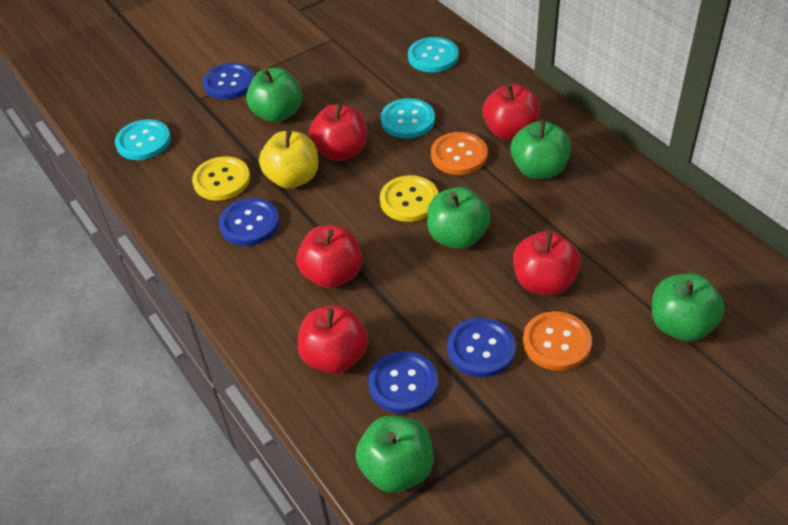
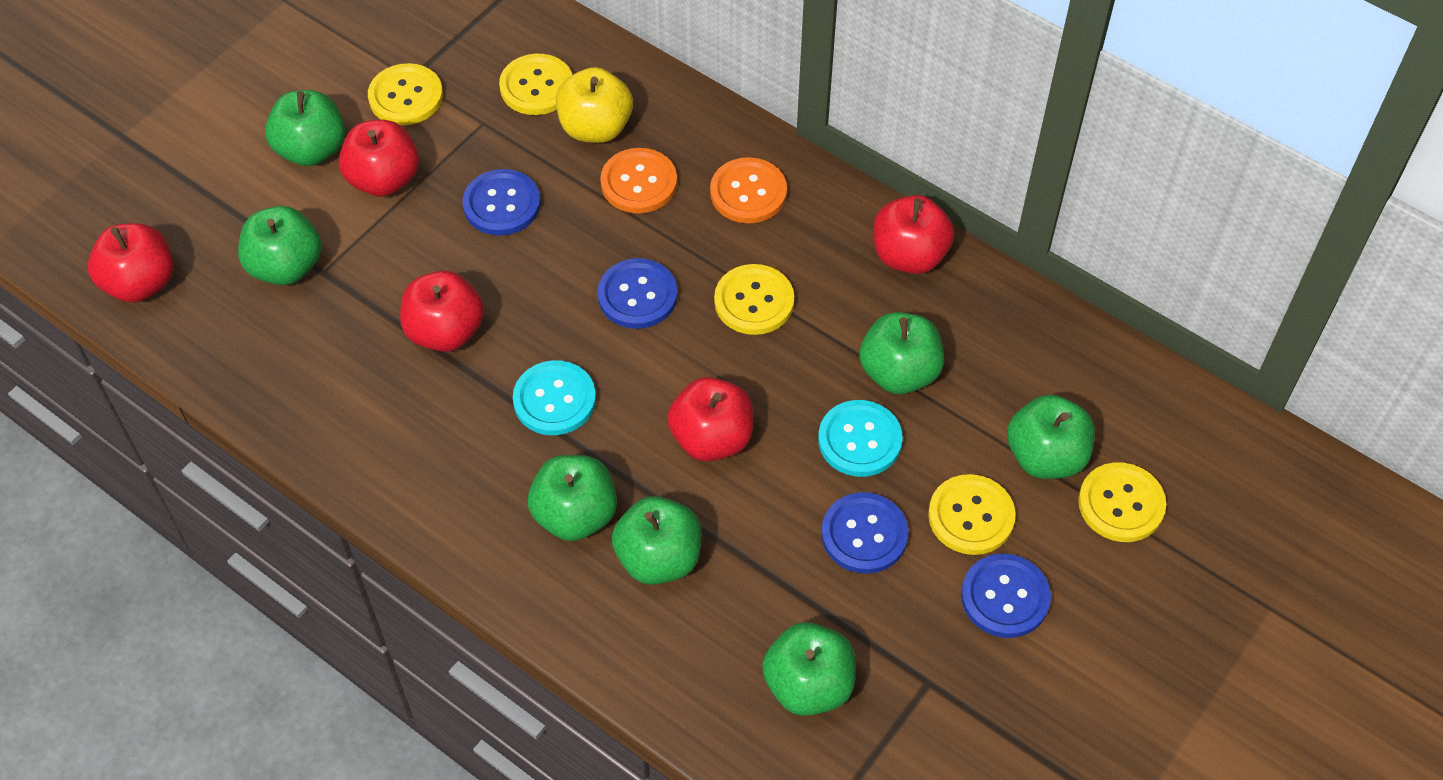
green apple: [246,68,302,122] [356,416,433,493] [427,187,491,249] [510,119,571,179] [652,273,725,342] = 5 -> [238,206,321,285] [265,90,345,166] [528,455,617,541] [612,496,702,585] [762,622,856,716] [859,312,944,394] [1007,395,1095,479] = 7
turquoise button: [115,119,171,160] [381,98,435,138] [408,37,459,72] = 3 -> [513,360,596,435] [818,400,903,477] = 2
yellow button: [192,156,250,201] [380,175,438,222] = 2 -> [368,63,443,125] [499,54,572,115] [714,264,794,335] [928,474,1016,555] [1078,462,1166,542] = 5

